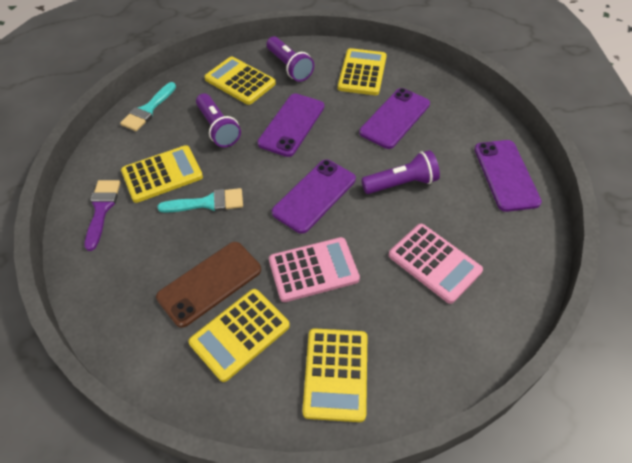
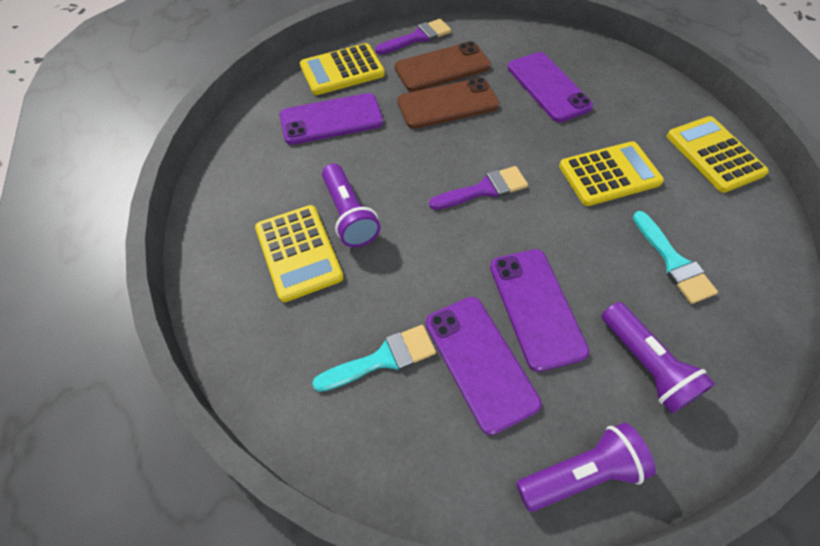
brown phone: [156,242,261,328] = 1 -> [395,41,491,91] [397,77,500,129] = 2
pink calculator: [269,237,360,302] [389,224,483,304] = 2 -> none = 0
purple brush: [84,180,121,251] = 1 -> [375,19,451,54] [429,166,528,210] = 2
yellow calculator: [121,145,203,203] [188,289,290,382] [204,56,276,105] [302,328,367,422] [338,48,387,95] = 5 -> [255,205,344,302] [300,43,385,95] [559,141,664,206] [667,116,769,193] = 4

